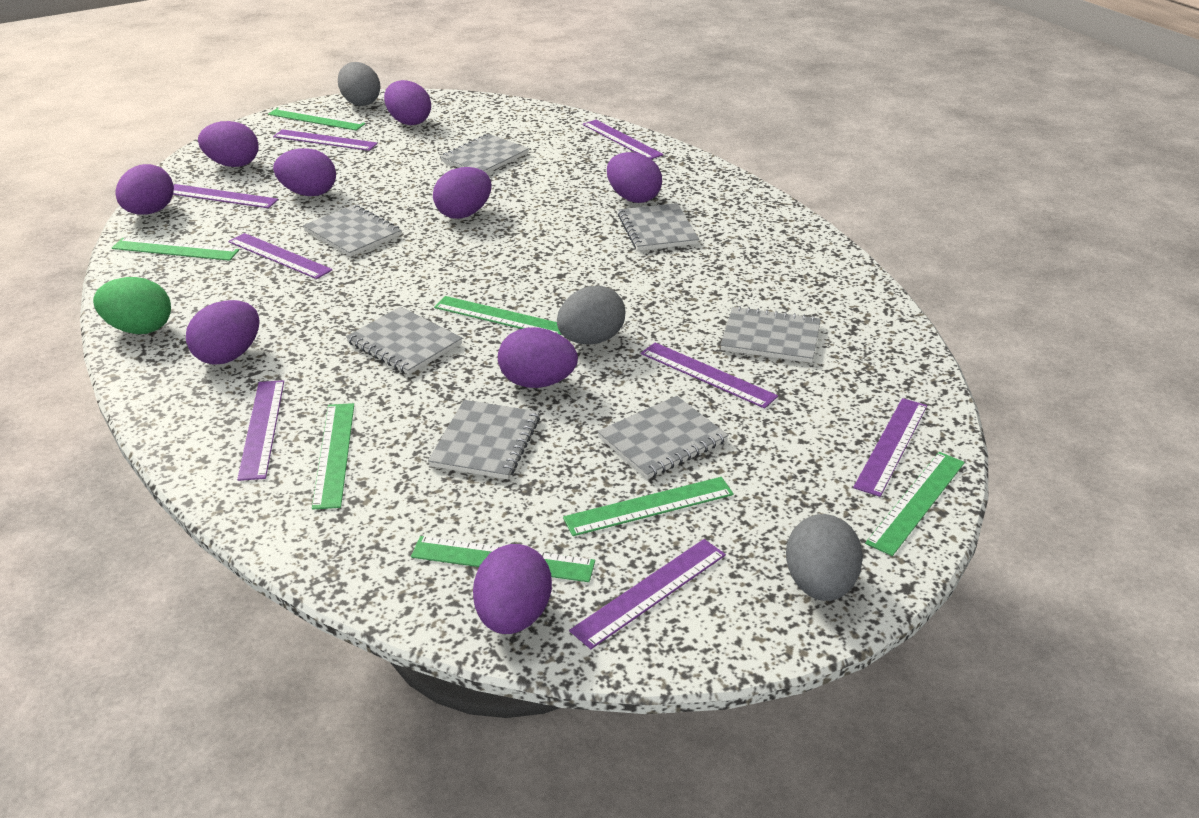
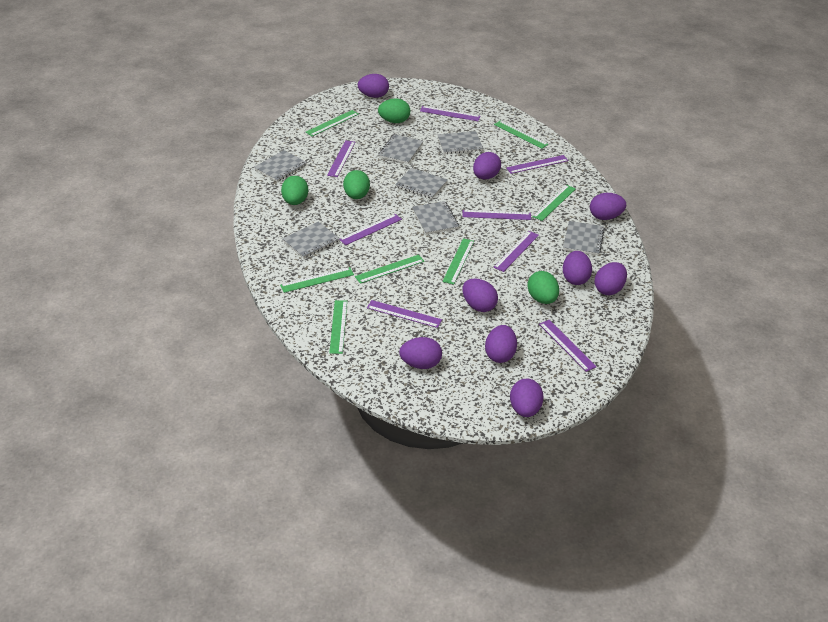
green egg: [93,277,171,334] = 1 -> [281,176,308,205] [343,170,370,199] [378,98,410,123] [527,271,559,304] = 4
grey egg: [338,62,381,106] [557,286,625,344] [786,514,863,601] = 3 -> none = 0

